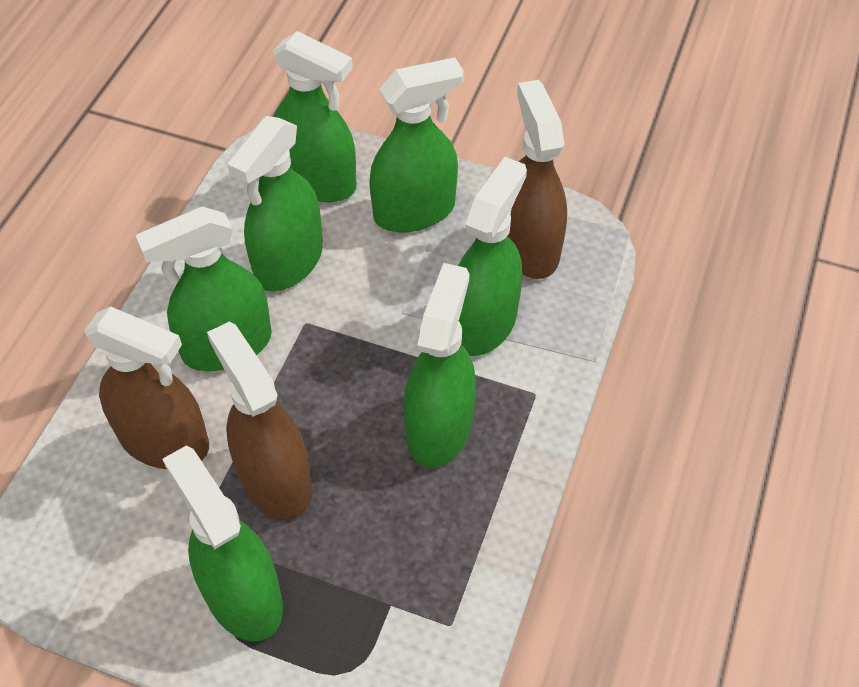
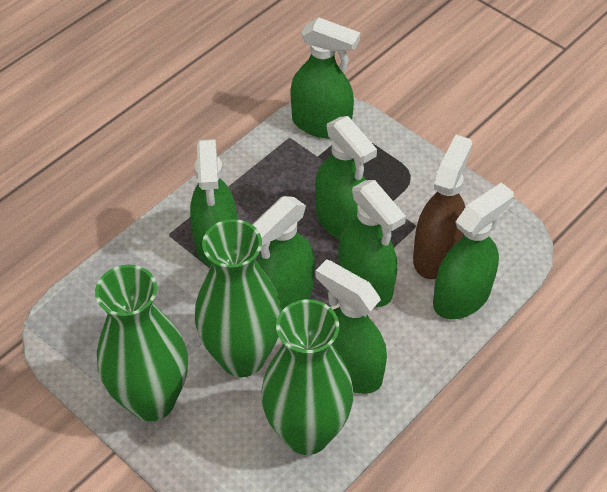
brown spray bottle: [84,306,209,469] [207,321,312,520] [508,80,567,279] = 3 -> [413,135,472,279] = 1
green vase: none = 0 -> [95,265,188,421] [195,219,282,377] [261,299,353,455] = 3

